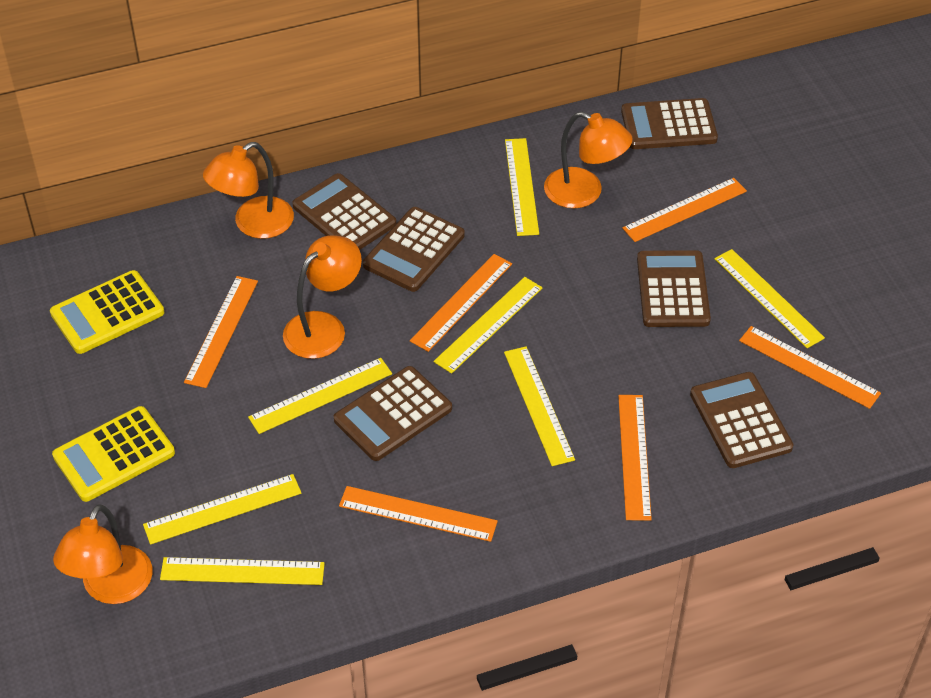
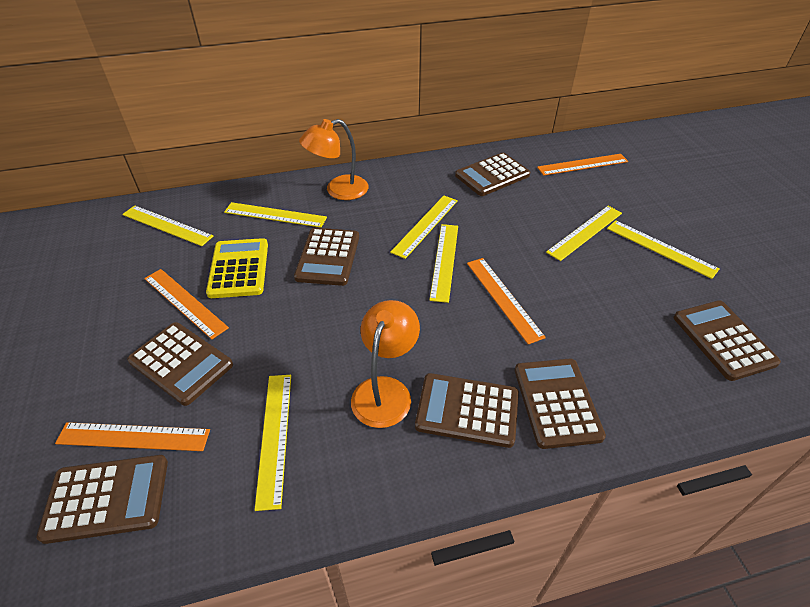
brown calculator: [292,173,396,250] [334,366,452,461] [363,207,465,292] [621,98,718,149] [637,250,711,327] [690,372,794,468] = 6 -> [37,455,168,544] [127,322,233,406] [294,228,359,286] [415,373,519,448] [455,153,530,196] [515,358,606,449] [673,300,781,381] = 7
orange lamp: [53,504,152,604] [203,142,294,239] [283,235,362,359] [544,112,633,208] = 4 -> [299,119,368,200] [351,300,420,428] = 2
orange ruler: [184,276,258,388] [339,486,498,542] [410,254,512,352] [618,395,652,521] [622,178,747,242] [739,326,881,409] = 6 -> [55,422,210,451] [144,269,229,339] [467,258,546,345] [537,154,628,176] = 4
yellow calculator: [50,270,164,354] [52,406,175,502] = 2 -> [206,238,268,298] = 1

